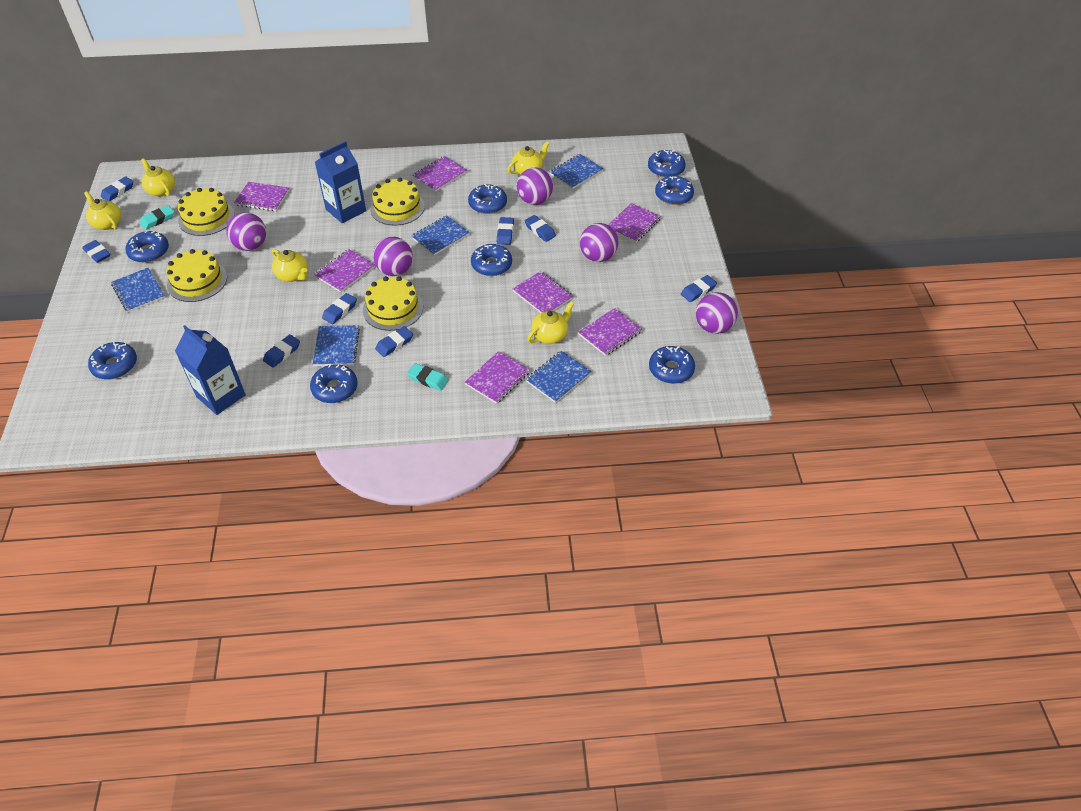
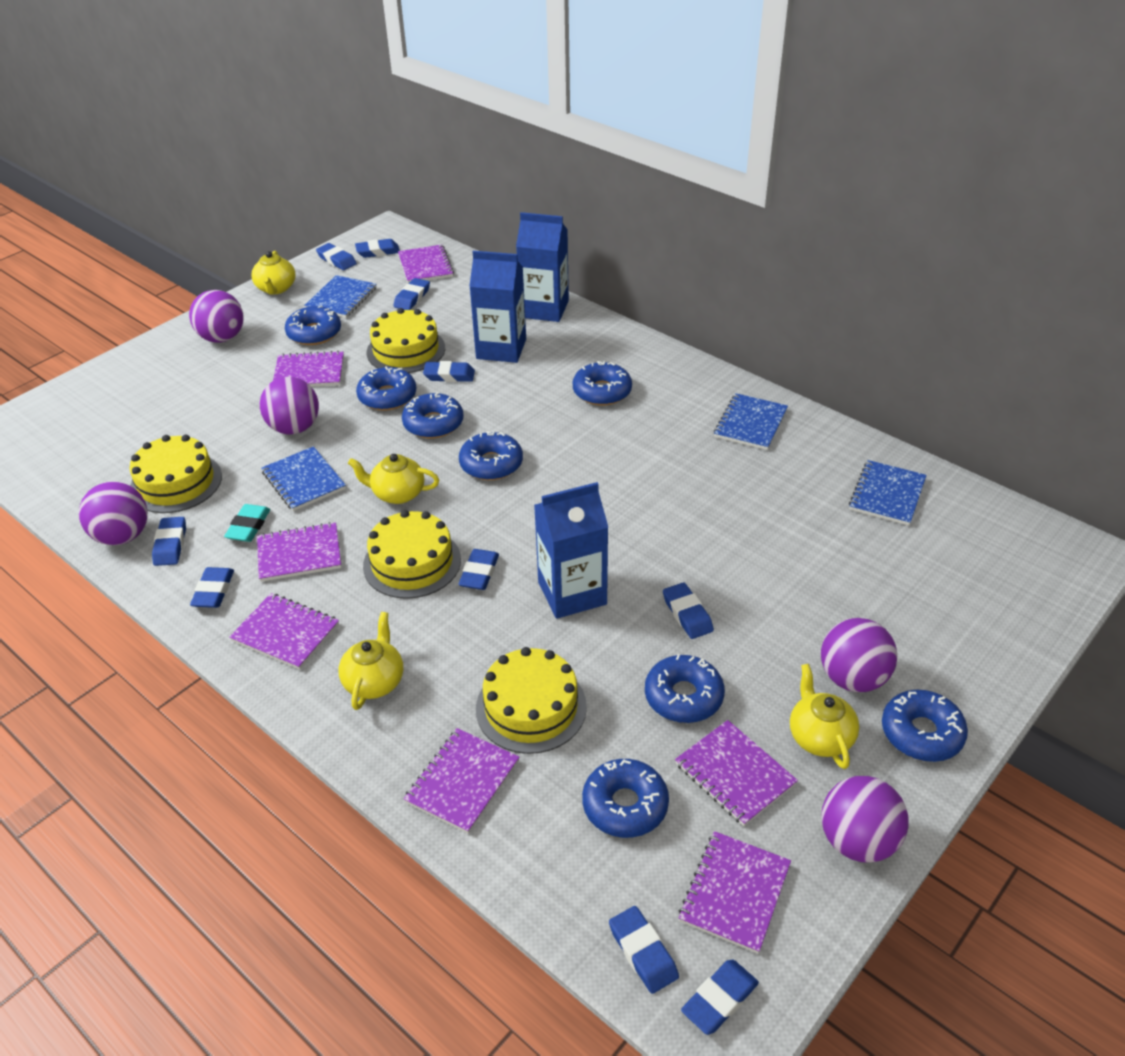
blue carton: [175,325,246,415] [315,141,366,223] = 2 -> [469,251,526,363] [516,212,569,322] [534,482,608,619] = 3
blue eraser: [83,240,110,263] [101,176,133,201] [263,334,300,368] [322,293,357,324] [375,326,413,357] [497,217,514,245] [525,215,556,242] [681,275,717,302] = 8 -> [152,517,186,566] [190,567,234,608] [316,243,357,270] [355,239,400,258] [393,278,430,310] [423,361,475,382] [458,549,499,590] [609,906,679,994] [663,582,714,639] [681,960,759,1035] = 10
blue notebook: [111,268,165,313] [313,325,360,366] [411,215,470,255] [526,351,592,403] [549,154,603,189] = 5 -> [261,446,346,511] [304,275,377,318] [714,393,788,450] [849,460,927,525] = 4
turquoise eraser: [140,205,174,230] [407,363,449,391] = 2 -> [224,504,270,542] = 1
yellow teapot: [84,191,121,230] [141,158,175,196] [272,249,308,282] [508,141,549,175] [527,302,574,344] = 5 -> [251,251,295,294] [339,612,403,710] [348,454,439,504] [790,664,859,769] = 4

